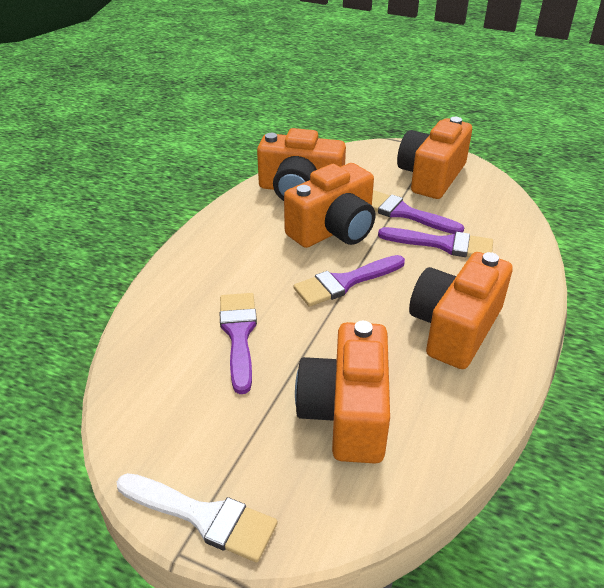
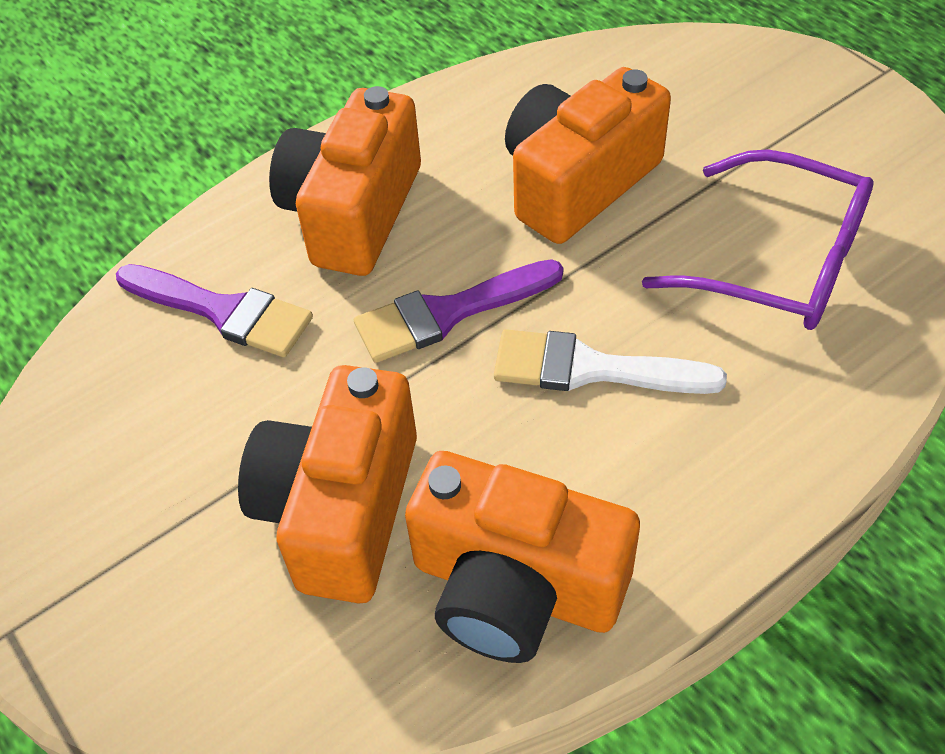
orange camera: [257,128,346,201] [284,163,376,248] [295,321,390,464] [397,117,472,199] [409,252,513,369] = 5 -> [238,365,417,604] [269,86,421,276] [405,451,640,663] [505,67,671,244] = 4
purple brush: [220,293,257,394] [293,255,405,307] [372,190,464,234] [378,227,493,257] = 4 -> [116,264,313,357] [354,259,563,363] = 2
purple glasses: none = 0 -> [642,149,874,330] = 1

